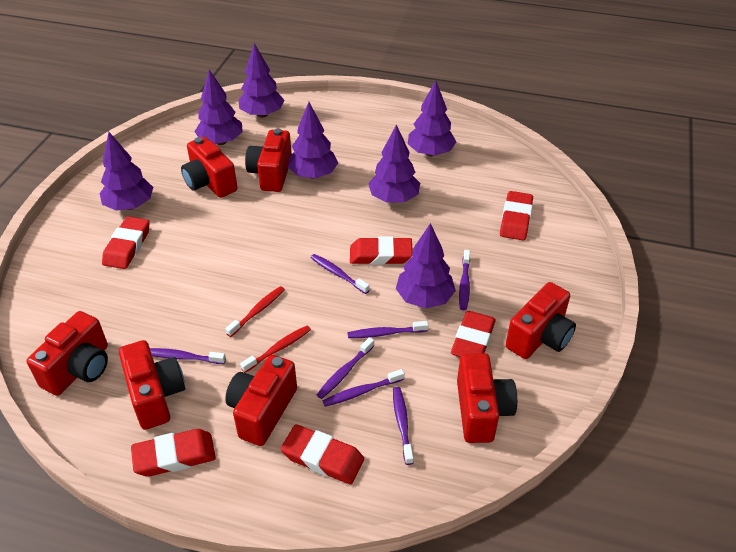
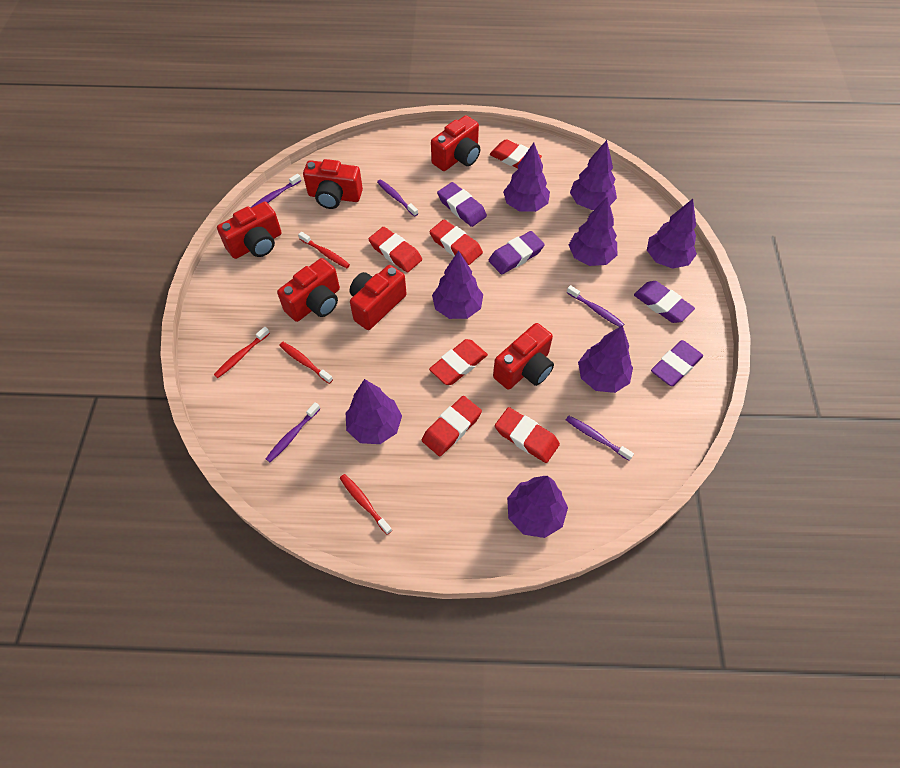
purple eraser: none = 0 -> [437,182,487,227] [489,231,545,275] [634,281,695,323] [651,340,703,386] = 4
purple toothbrush: [150,348,226,364] [311,254,370,294] [317,337,374,399] [323,369,405,407] [347,321,429,338] [393,387,413,465] [459,250,470,310] = 7 -> [250,174,301,208] [266,402,320,462] [377,179,418,217] [566,285,624,327] [566,416,634,461] = 5
purple tree: [100,132,153,211] [194,69,243,145] [239,43,284,118] [288,102,338,179] [368,124,420,203] [396,223,456,309] [408,80,456,156] = 7 -> [346,379,402,444] [432,250,483,319] [503,142,550,212] [507,476,568,538] [569,196,617,266] [570,140,617,210] [578,325,633,393] [647,199,697,269] = 8
red camera: [27,311,108,396] [119,340,185,430] [181,137,238,198] [225,355,297,446] [245,128,292,192] [457,353,517,443] [506,282,576,359] = 7 -> [217,202,282,259] [277,258,340,322] [303,159,363,209] [350,265,407,330] [431,115,480,171] [493,323,554,390] = 6
red toothbrush: [225,286,285,337] [240,326,311,373] = 2 -> [214,327,270,378] [279,342,333,384] [298,232,350,268] [340,474,392,535] = 4

